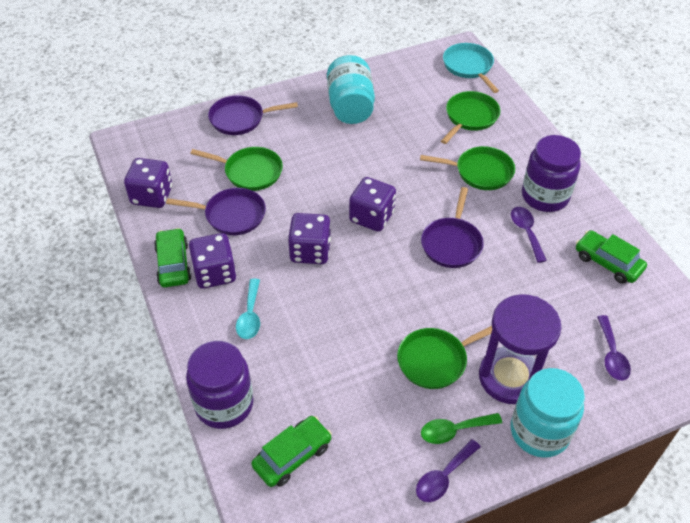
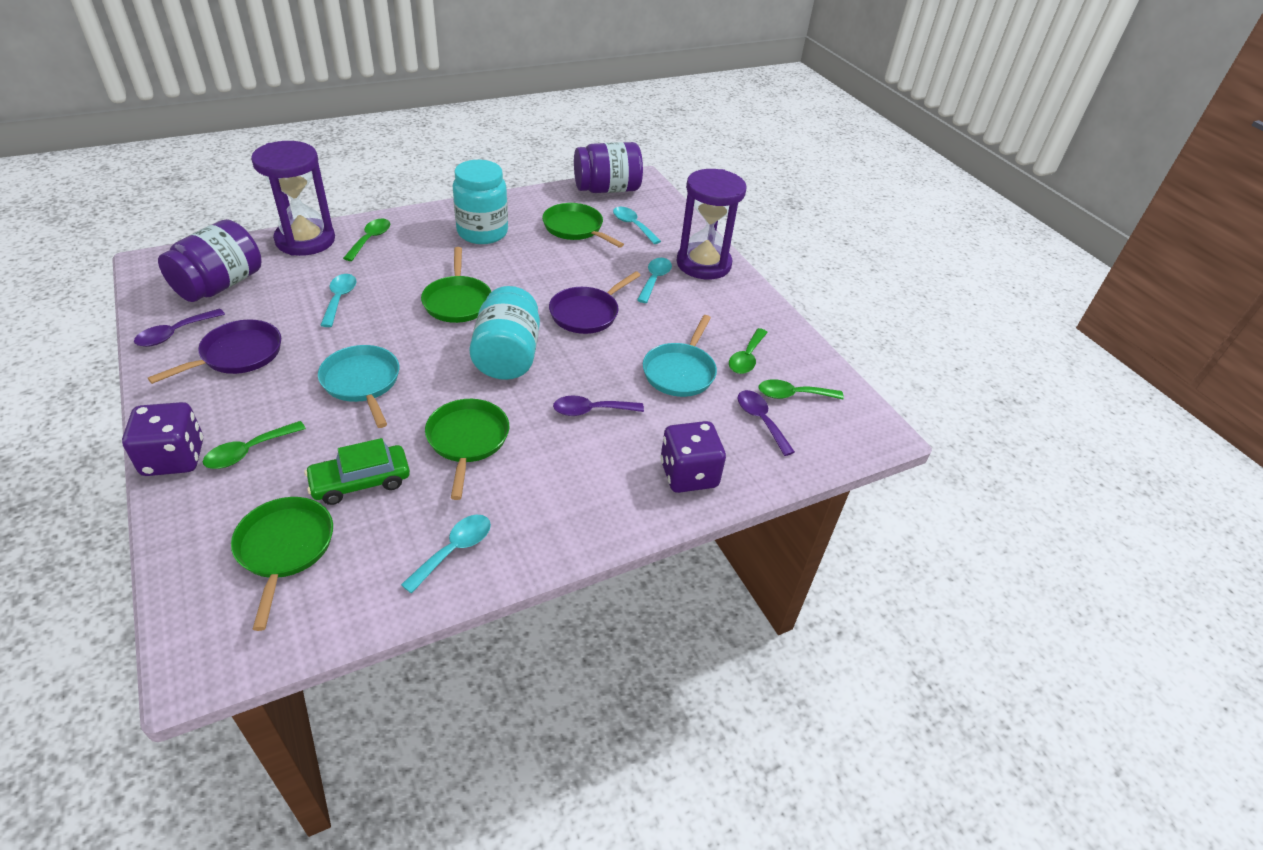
green car: [154,228,192,287] [251,416,332,487] [576,230,647,284] = 3 -> [304,438,410,505] = 1
green spoon: [421,413,502,444] = 1 -> [203,421,306,469] [343,218,390,261] [729,328,768,374] [759,379,844,399] = 4
purple dice: [124,158,172,208] [189,233,236,289] [288,213,331,264] [349,177,396,232] = 4 -> [122,402,203,476] [661,421,726,493] = 2
purple hourglass: [479,294,562,404] = 1 -> [251,141,335,256] [676,169,747,279] = 2
purple pan: [166,188,266,235] [208,95,298,135] [421,187,484,268] = 3 -> [148,320,281,384] [549,271,641,334] = 2
turquoise pan: [443,43,499,93] = 1 -> [318,345,399,428] [643,315,717,397] = 2
turquoise spoon: [236,279,260,339] = 1 -> [320,274,356,327] [401,515,491,594] [613,207,661,244] [637,258,672,303] = 4

